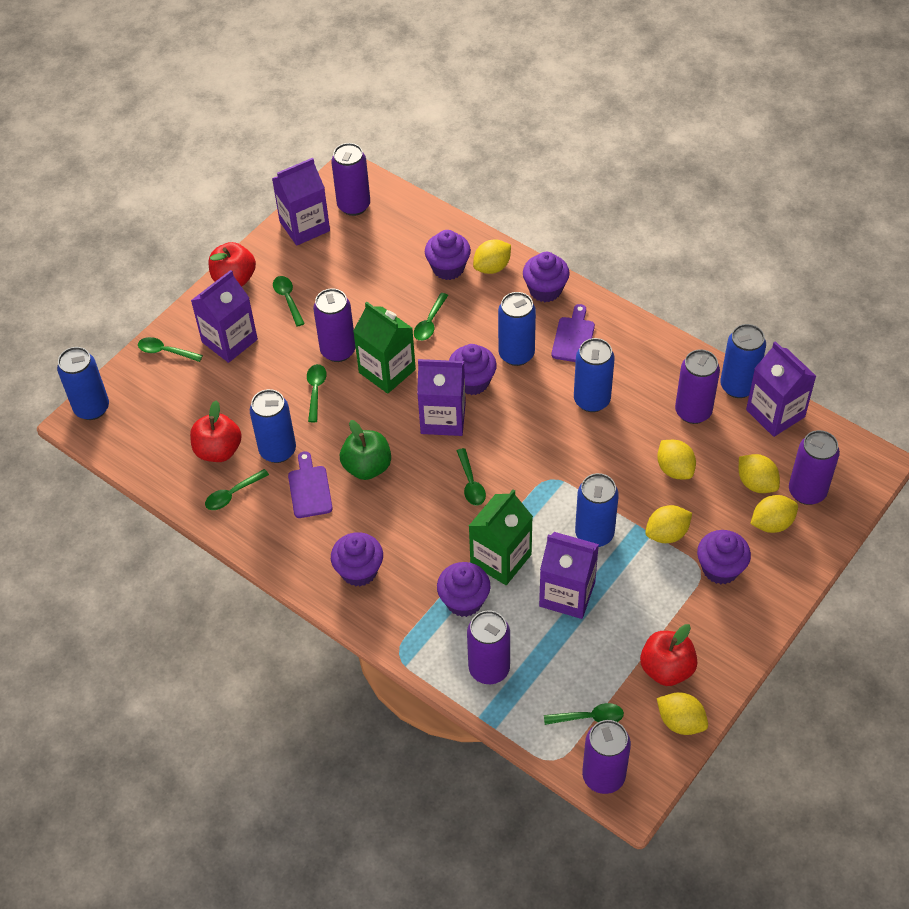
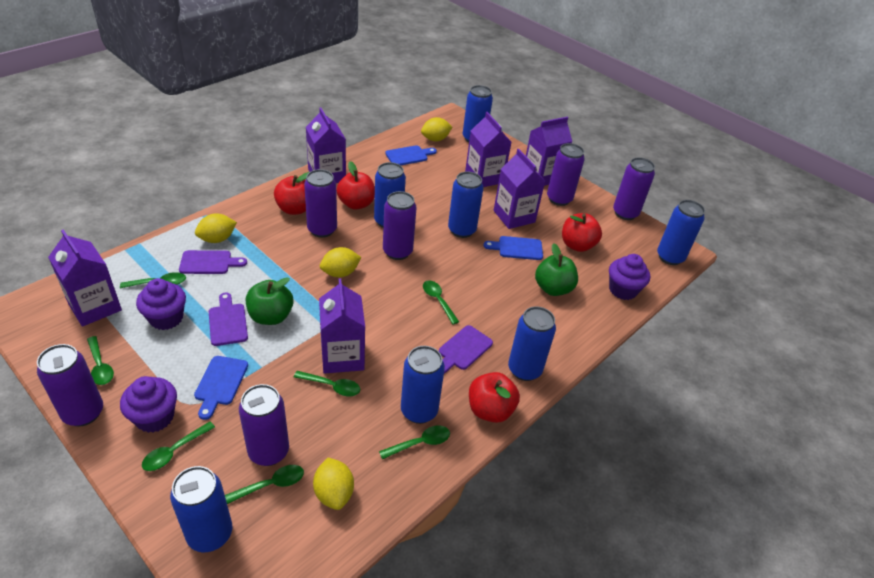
blue can: [57,347,109,420] [250,389,296,463] [498,292,536,366] [574,338,615,412] [575,473,619,547] [720,324,766,398] = 6 -> [170,466,232,552] [374,162,406,228] [401,346,445,424] [448,172,483,238] [463,85,493,142] [508,306,556,381] [657,200,705,265] = 7
blue cutting board: none = 0 -> [194,356,248,420] [385,145,437,165] [483,236,543,260] = 3
green apple: [340,420,391,480] = 1 -> [246,277,293,325] [535,243,578,296] = 2
green carton: [353,302,416,394] [469,489,533,585] = 2 -> none = 0
purple carton: [191,270,258,363] [272,158,330,246] [417,359,466,436] [539,532,599,619] [746,341,816,437] = 5 -> [48,229,122,327] [306,108,346,183] [319,278,365,374] [465,112,511,187] [494,149,545,229] [526,117,572,186] = 6
purple cupcake: [331,532,383,587] [425,230,471,280] [437,562,491,617] [449,344,497,395] [523,252,570,302] [697,530,751,584] = 6 -> [120,376,177,433] [136,278,186,330] [609,254,650,300] = 3
purple cutting board: [288,451,333,518] [552,304,595,362] = 2 -> [179,250,247,274] [209,293,248,346] [439,325,493,373] = 3
red apple: [190,401,242,462] [208,242,256,287] [640,624,698,686] = 3 -> [274,172,309,215] [336,161,375,210] [469,372,520,423] [562,213,602,252] = 4
yellow lemon: [473,239,511,274] [645,505,692,543] [657,440,696,479] [657,692,708,735] [739,454,780,493] [750,495,798,533] = 6 -> [195,213,237,243] [313,458,354,510] [320,247,361,277] [421,117,452,141] = 4

